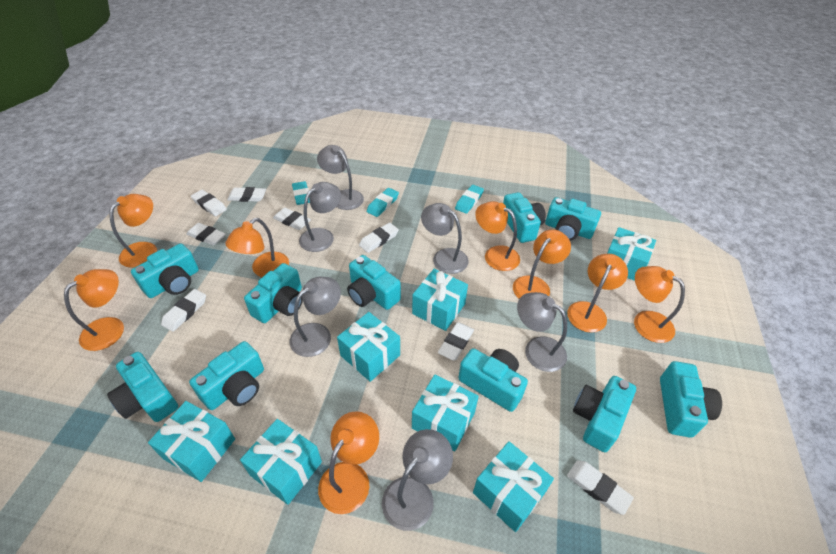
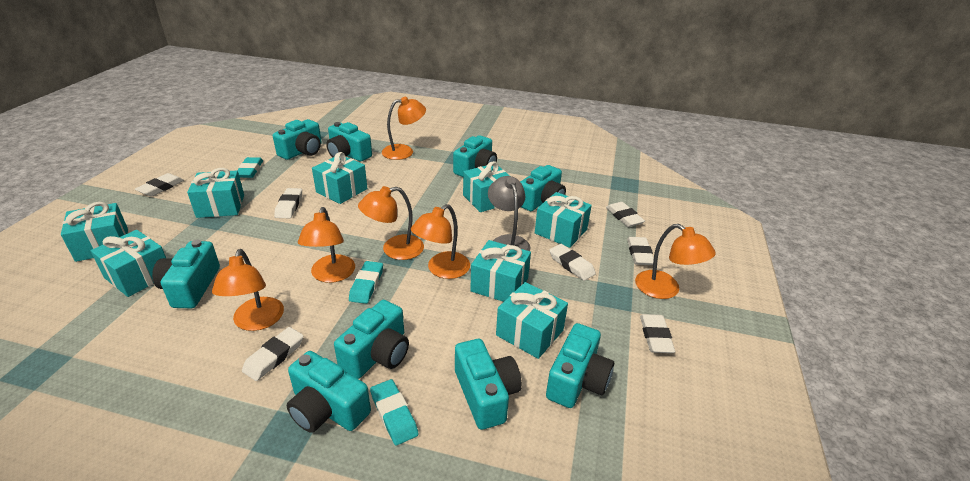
grey lamp: [289,277,341,357] [299,182,341,252] [317,145,364,210] [382,429,453,531] [421,203,469,274] [517,292,567,372] = 6 -> [488,176,530,251] = 1
orange lamp: [64,269,124,351] [109,194,157,268] [225,218,289,277] [318,411,379,514] [475,201,520,271] [513,229,571,299] [567,254,628,333] [634,266,685,343] = 8 -> [212,249,284,331] [298,207,355,283] [358,186,424,260] [382,97,426,160] [411,204,470,279] [635,224,716,299] = 6
turquoise camera: [107,352,178,422] [131,244,199,298] [189,341,264,410] [244,263,303,323] [347,255,401,310] [458,348,528,412] [503,192,546,243] [545,197,601,241] [573,376,636,452] [660,361,722,438] = 10 -> [152,240,220,308] [273,119,322,160] [287,351,371,433] [326,122,372,162] [334,300,409,379] [453,135,497,177] [455,339,522,430] [520,165,566,211] [546,323,614,408] = 9
turquoise gift: [148,401,235,482] [240,419,322,505] [337,312,400,382] [412,269,468,331] [412,374,479,451] [473,441,554,532] [607,227,656,281] = 7 -> [61,202,128,262] [91,230,166,297] [187,168,244,218] [312,152,367,204] [463,161,510,212] [470,240,531,302] [496,282,568,359] [535,192,592,248] = 8
white eraser: [161,289,206,332] [186,223,226,245] [191,190,227,216] [227,187,266,202] [273,208,311,230] [359,223,399,253] [438,322,474,361] [567,460,634,515] = 8 -> [135,173,184,197] [242,327,303,381] [274,188,302,218] [549,244,596,281] [606,202,645,227] [627,237,654,265] [640,314,675,353] = 7

